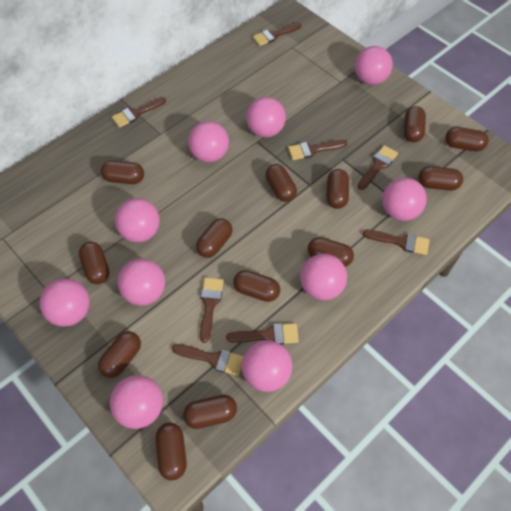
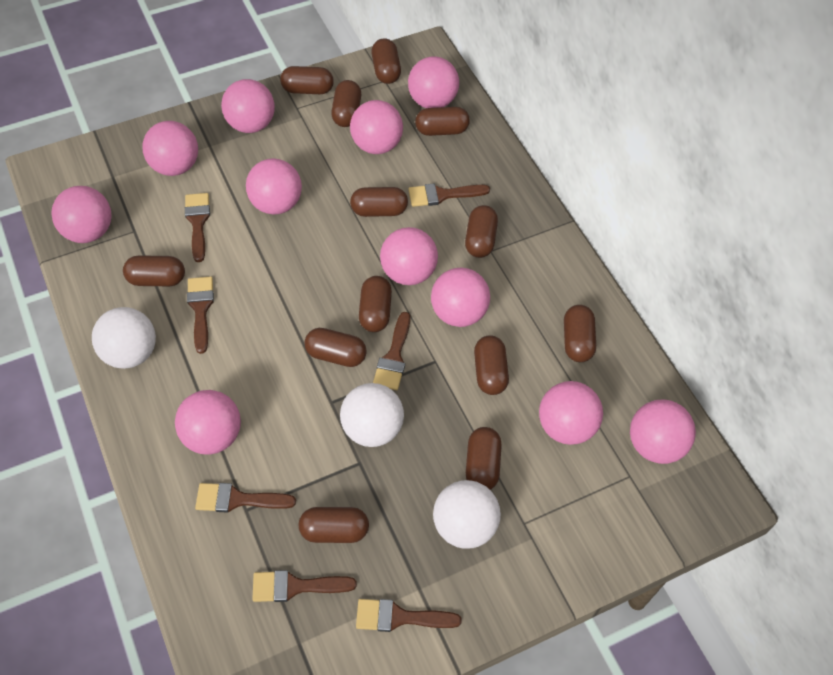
brown brush: [112,97,166,128] [172,344,244,376] [200,277,224,343] [226,323,299,345] [253,22,301,46] [288,140,347,160] [357,145,398,190] [363,230,429,255] = 8 -> [185,193,210,262] [187,277,214,354] [195,483,296,513] [252,570,357,602] [356,599,462,632] [373,312,410,390] [408,184,490,207] = 7
pink ball: [39,279,90,327] [110,375,163,429] [115,198,160,242] [118,259,165,306] [188,121,229,163] [242,340,292,392] [246,97,286,138] [300,254,347,300] [355,46,393,85] [382,178,427,221] = 10 -> [51,186,112,243] [143,121,198,176] [175,390,241,455] [221,79,275,133] [246,158,302,215] [350,100,403,154] [380,227,438,285] [408,56,459,108] [431,267,490,327] [539,381,603,445] [630,400,696,464] = 11
white ball: none = 0 -> [92,307,156,369] [340,383,404,447] [433,480,501,549] = 3

